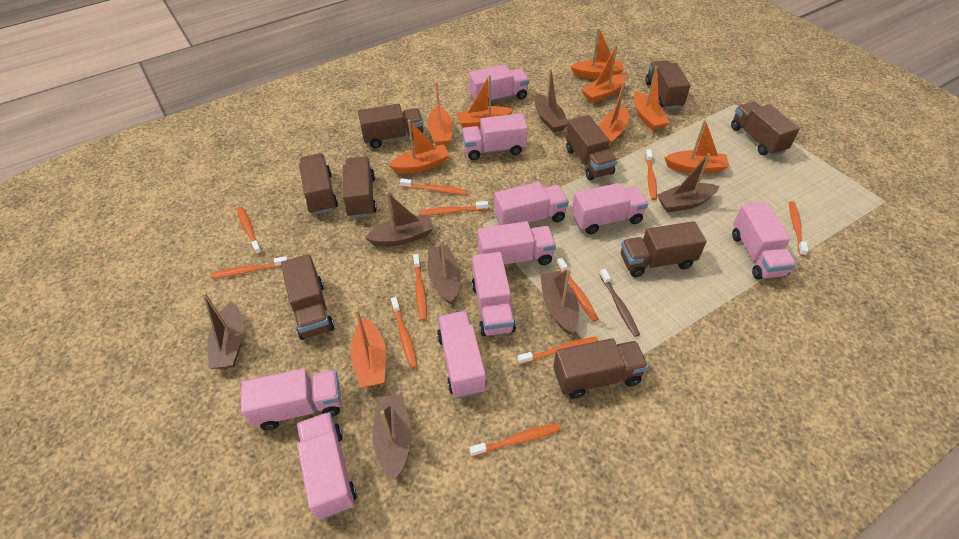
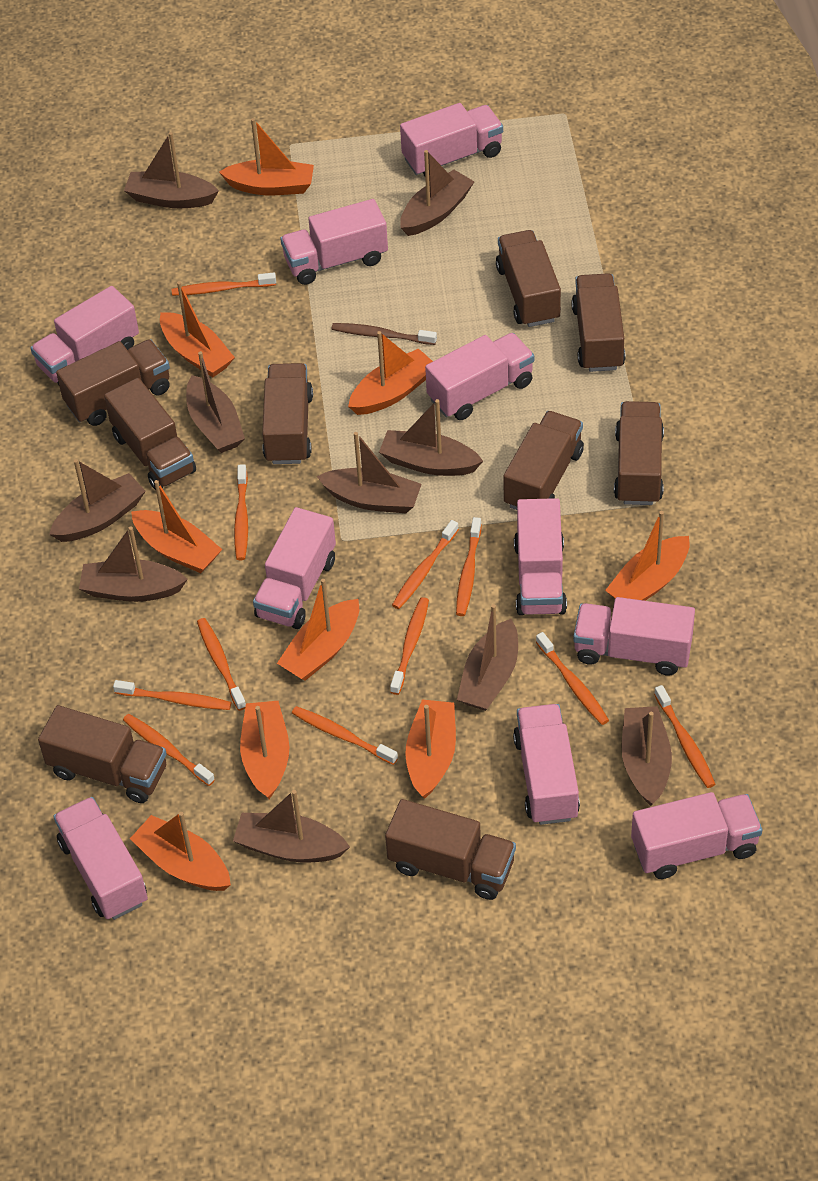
brown boat: [203,292,243,369] [365,192,434,246] [373,394,411,480] [428,239,461,304] [535,69,568,133] [540,268,579,335] [657,153,719,212] = 7 -> [49,459,146,542] [79,526,188,602] [124,132,219,208] [186,351,245,453] [233,790,350,862] [317,432,422,513] [379,399,483,476] [400,150,474,236] [457,604,518,711] [621,706,672,806] = 10

